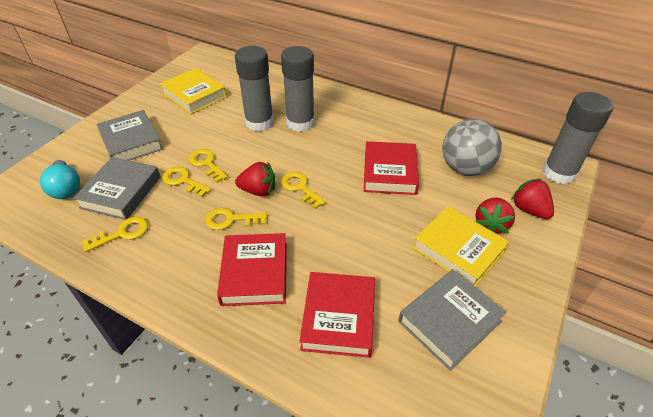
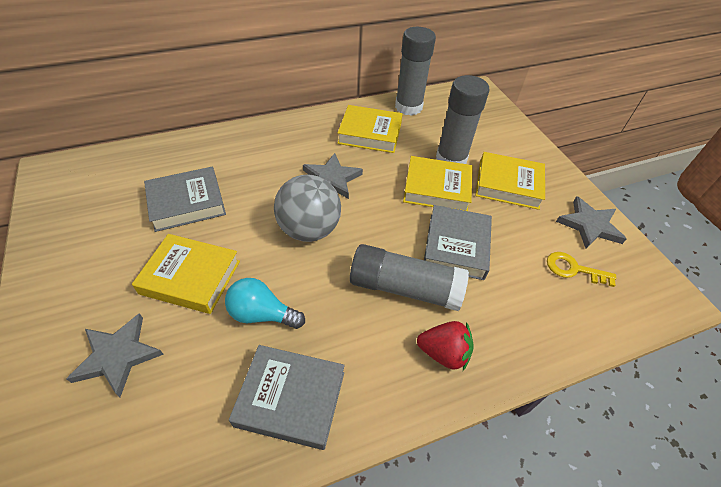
grey star: none = 0 -> [66,313,164,397] [303,153,363,199] [556,196,626,249] = 3
red book: [217,233,286,306] [299,272,375,358] [364,141,419,195] = 3 -> none = 0
red strawberry: [235,162,275,196] [475,197,515,233] [511,179,554,219] = 3 -> [417,321,474,371] = 1
yellow book: [160,68,226,114] [413,206,509,287] = 2 -> [132,234,240,314] [338,105,403,153] [403,156,473,211] [475,152,545,210] = 4
yellow key: [82,217,148,252] [162,167,211,197] [189,149,228,183] [205,208,267,230] [281,172,326,209] = 5 -> [547,252,616,287] = 1

